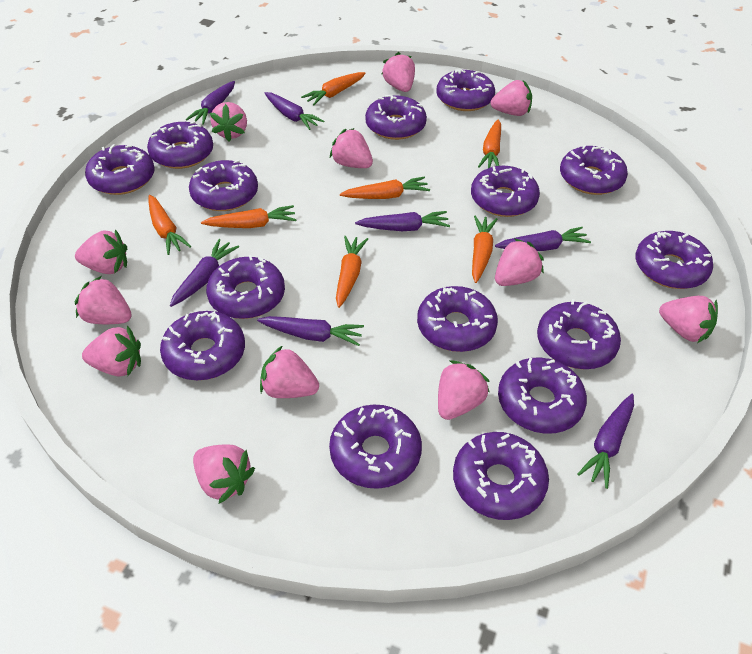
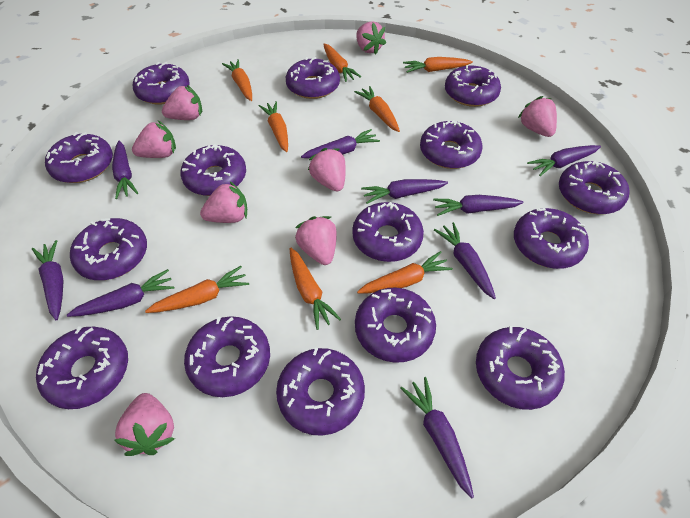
orange carrot: [148,195,191,255] [201,205,296,228] [301,72,365,105] [336,236,368,308] [340,177,430,199] [472,215,497,283] [478,119,501,168] = 7 -> [145,266,249,313] [222,59,252,101] [259,101,288,152] [290,248,341,330] [323,43,361,82] [354,86,400,132] [357,251,453,294] [403,57,473,73] = 8
pink strawberry: [75,229,127,274] [75,276,132,324] [82,325,141,376] [193,445,255,504] [210,102,247,141] [260,345,319,398] [330,128,373,168] [382,52,415,92] [438,361,490,420] [491,80,532,116] [495,238,544,286] [659,296,718,343] = 12 -> [114,393,175,456] [132,121,176,158] [162,85,202,120] [200,181,247,223] [295,216,337,265] [308,148,346,192] [356,21,386,55] [518,96,557,137] = 8
purple carrot: [170,239,239,307] [186,81,235,125] [257,316,364,346] [265,92,324,130] [355,211,450,231] [495,227,591,251] [578,394,634,489] = 7 -> [32,240,64,320] [66,269,175,317] [112,141,138,199] [301,129,380,158] [361,179,448,204] [400,377,474,498] [433,195,524,216] [434,222,496,299] [527,145,601,176] = 9

